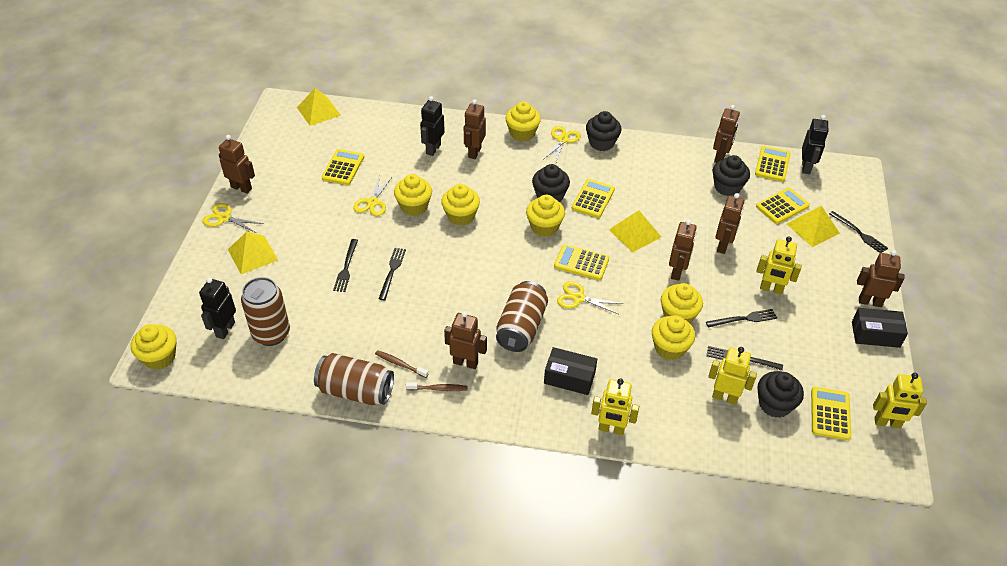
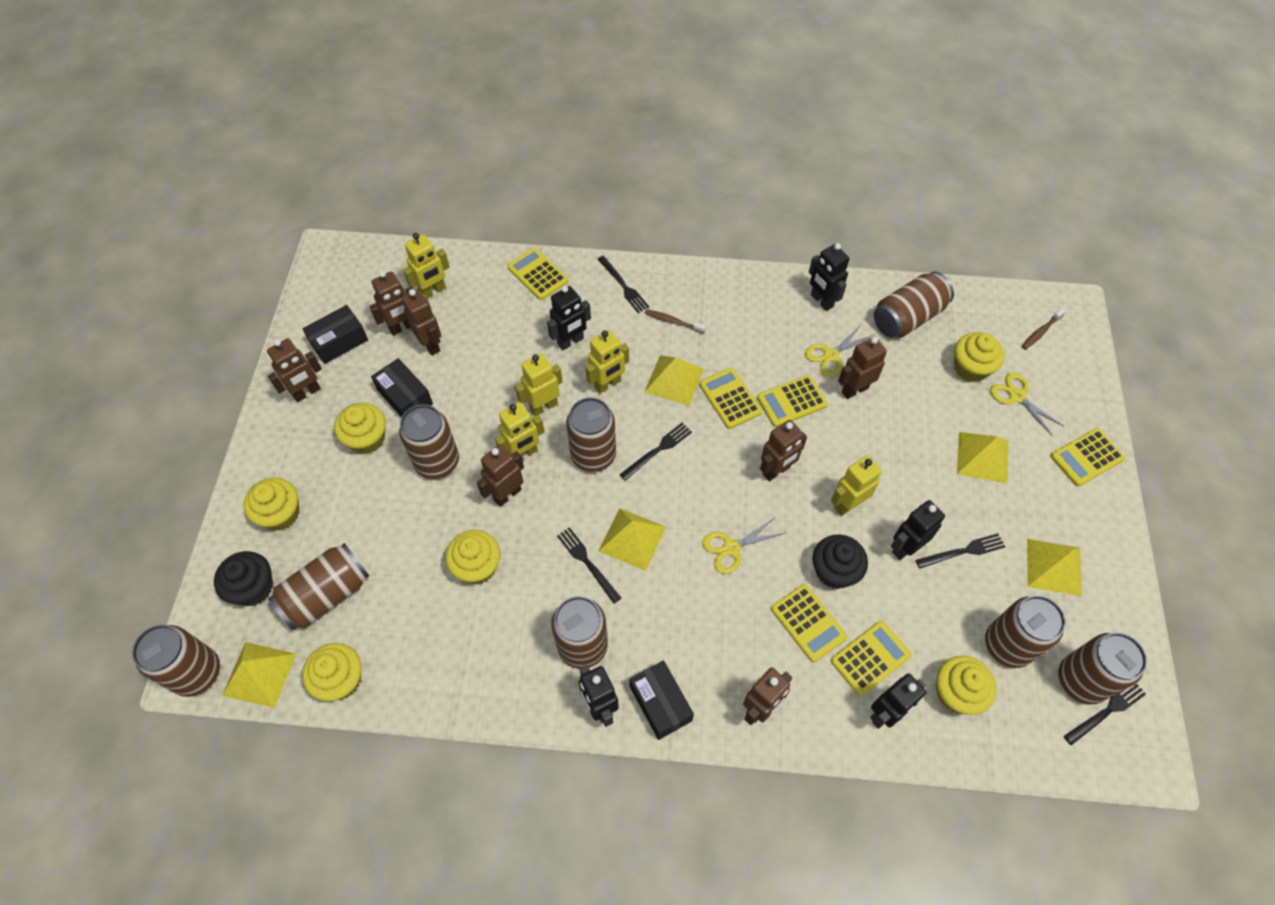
black box: [544,347,597,395] [852,308,908,348] = 2 -> [302,305,368,364] [371,358,433,417] [629,661,694,740] = 3
black cupcake: [532,164,570,202] [586,111,621,151] [713,155,750,196] [757,371,804,418] = 4 -> [214,551,273,606] [813,534,868,589] = 2
black robot: [199,277,236,339] [420,96,445,156] [802,115,829,174] = 3 -> [547,286,591,350] [579,665,619,727] [809,243,849,311] [870,673,927,729] [891,500,945,560] = 5
brown can: [241,277,290,346] [314,353,394,405] [496,281,548,352] = 3 -> [132,625,220,697] [268,543,369,630] [399,404,459,479] [551,596,608,669] [566,397,616,472] [874,271,954,338] [985,595,1066,668] [1058,632,1147,704] = 8
yellow cupcake: [131,324,176,370] [394,174,432,216] [441,184,480,226] [505,101,541,141] [526,195,565,237] [652,315,695,360] [661,283,703,323] = 7 -> [244,478,299,531] [302,643,362,701] [334,403,386,454] [445,530,501,584] [936,656,997,715] [954,332,1004,382] = 6
yellow pyramid: [228,232,278,274] [297,88,341,126] [609,211,661,252] [787,205,840,247] = 4 -> [222,642,296,708] [599,508,666,571] [644,355,704,406] [957,432,1008,483] [1027,539,1082,596] = 5
yellow robot: [591,378,639,435] [708,347,757,405] [756,237,802,295] [873,373,927,428] = 4 -> [403,233,450,299] [495,402,544,460] [515,354,563,416] [585,330,629,394] [831,455,882,516] = 5
yellow scissors: [202,203,264,233] [353,176,393,216] [543,126,581,162] [557,281,623,314] = 4 -> [702,518,785,574] [805,326,873,377] [990,372,1064,435] = 3

